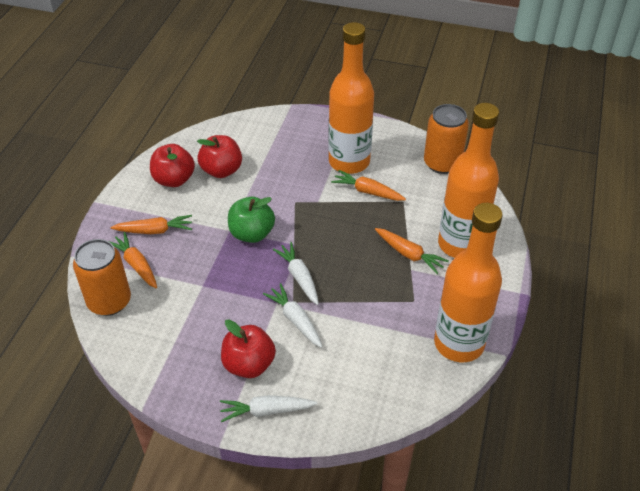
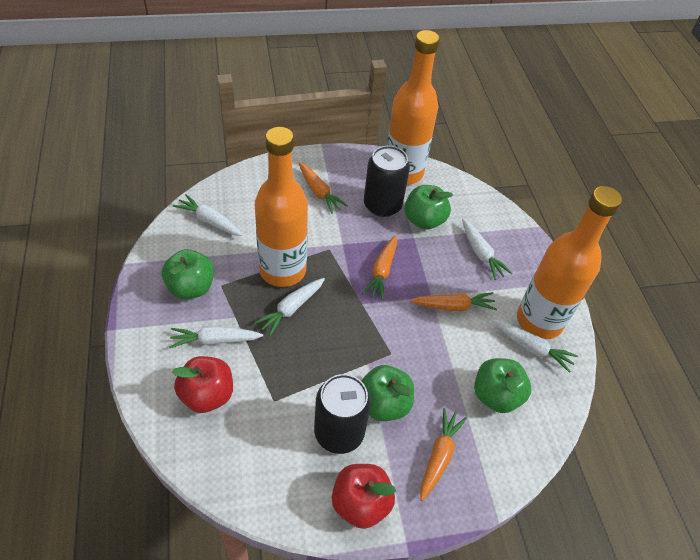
black can: none = 0 -> [314,374,371,454] [364,146,410,217] = 2
green apple: [228,197,275,243] = 1 -> [162,249,214,299] [361,365,414,421] [404,185,453,230] [474,358,531,413] = 4
orange can: [73,239,131,316] [424,104,469,174] = 2 -> none = 0
red apple: [150,144,195,187] [197,135,242,178] [221,320,276,378] = 3 -> [172,356,233,413] [332,464,396,529] = 2
white carrot: [220,395,317,422] [263,283,323,348] [273,242,319,305] = 3 -> [169,326,263,348] [173,194,243,236] [254,278,325,336] [462,218,512,280] [493,319,578,373] = 5

